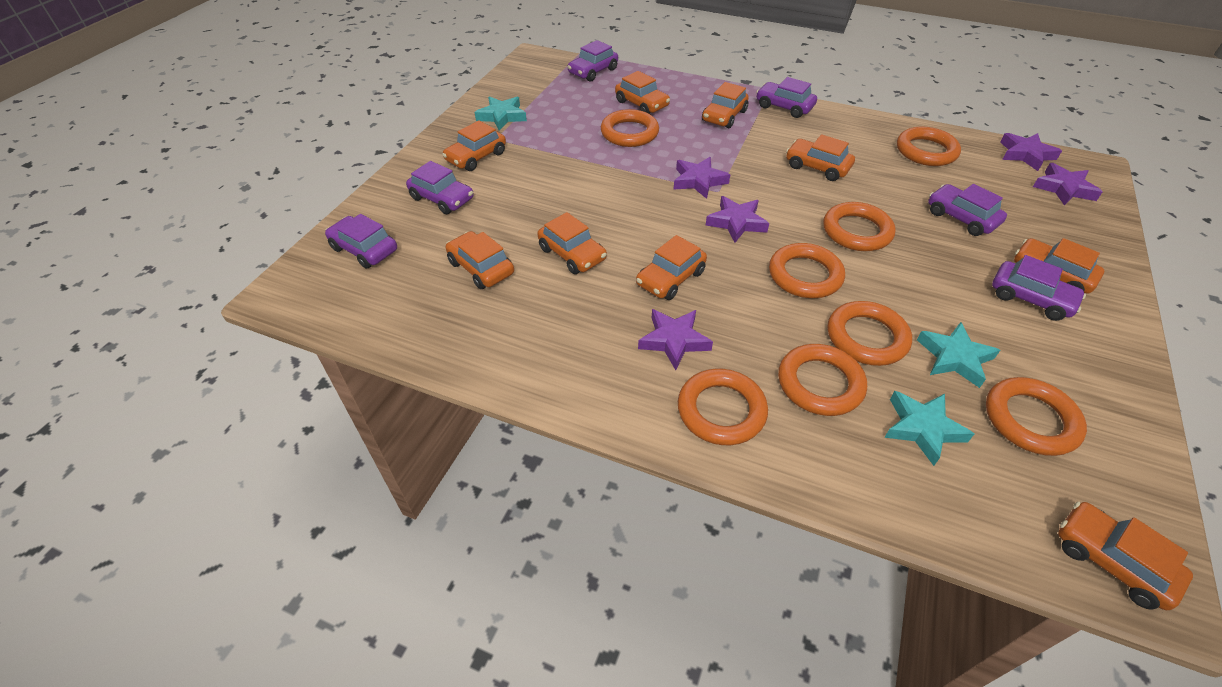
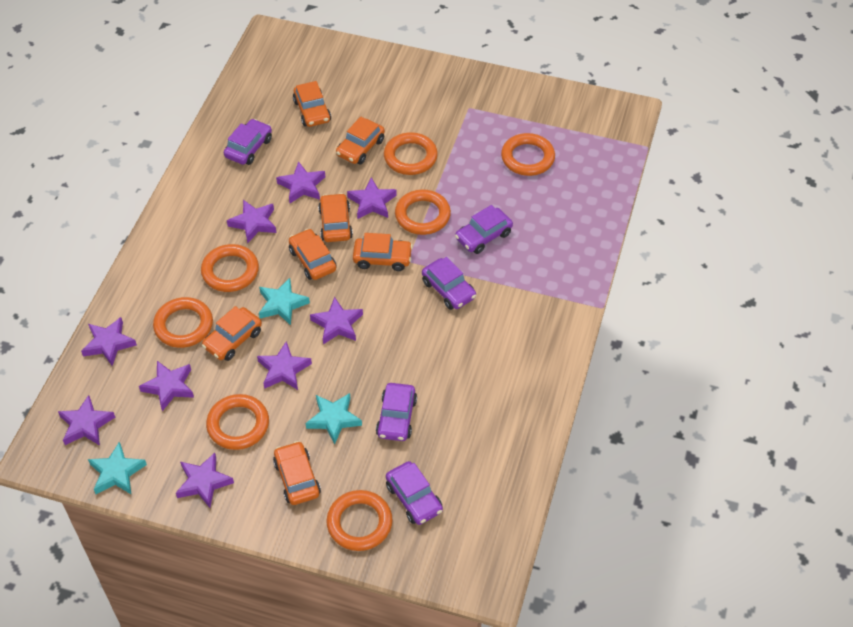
orange car: [442,120,506,171] [446,231,514,289] [537,212,607,274] [615,71,670,114] [636,235,707,300] [702,82,749,128] [786,134,855,181] [1014,238,1104,294] [1058,502,1193,610] = 9 -> [202,306,262,361] [273,441,321,505] [289,229,337,280] [293,81,331,127] [318,193,353,242] [336,117,385,164] [353,233,413,271] = 7
orange ring: [601,109,659,147] [678,369,768,445] [769,243,845,298] [778,344,867,416] [823,202,896,251] [828,301,912,366] [897,127,961,166] [986,377,1087,456] = 8 -> [153,297,213,348] [201,244,259,292] [206,394,269,450] [326,490,393,551] [384,132,438,175] [395,190,451,235] [501,133,555,176] = 7
purple car: [325,214,397,269] [406,161,474,214] [567,40,618,82] [756,77,817,118] [928,184,1007,236] [992,255,1086,321] = 6 -> [224,119,272,165] [376,383,417,441] [386,461,443,525] [422,257,476,310] [455,205,513,254] = 5
purple star: [638,309,713,370] [673,157,730,199] [706,196,769,243] [1000,133,1062,171] [1033,163,1102,206] = 5 -> [58,395,115,445] [81,317,137,366] [139,361,194,411] [176,453,234,508] [227,200,276,243] [257,342,312,390] [276,161,325,203] [310,297,363,344] [347,177,397,219] = 9

